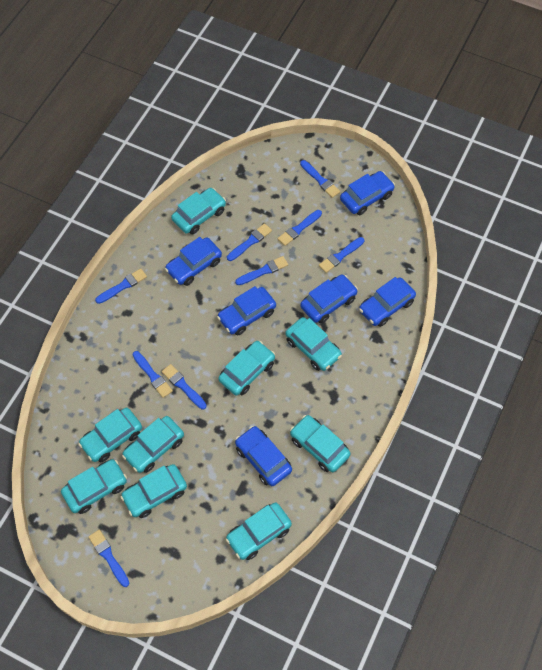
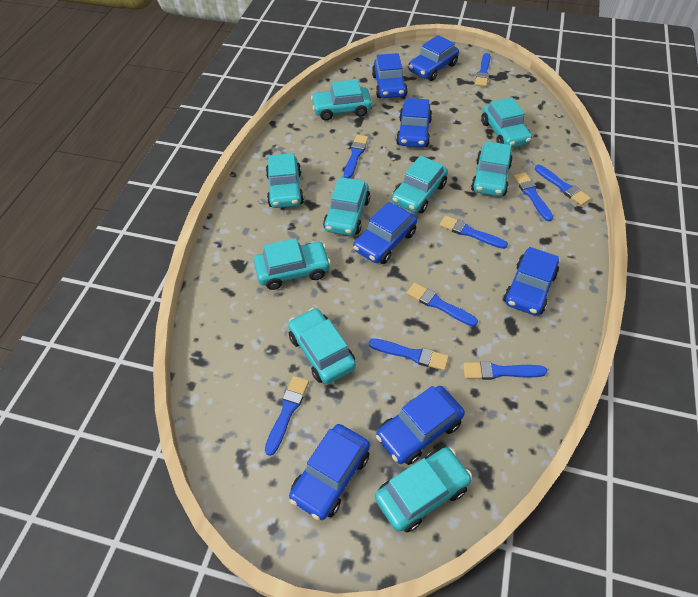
blue car: [165,237,222,286] [217,286,276,335] [235,426,292,486] [300,274,358,324] [340,171,395,215] [359,277,416,327] = 6 -> [289,424,370,520] [353,202,417,264] [372,53,408,98] [376,386,465,465] [396,98,432,147] [408,35,459,81] [503,247,559,315] = 7

